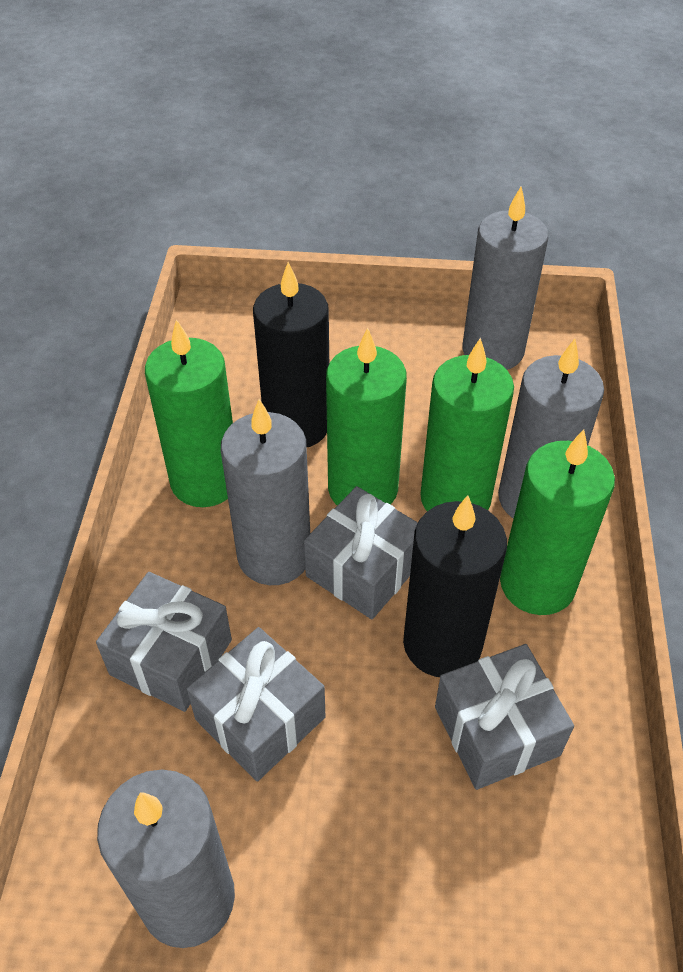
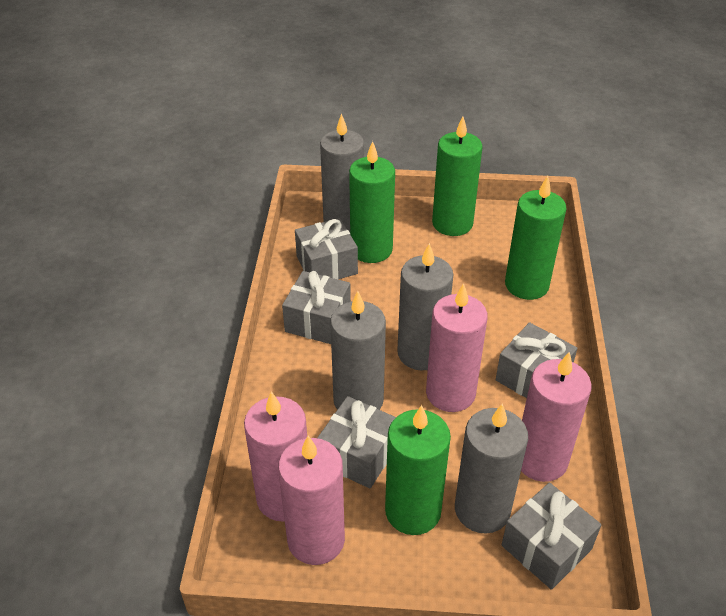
black candle: [253,262,329,447] [403,495,507,677] = 2 -> none = 0
grey gift: [96,572,232,712] [187,627,325,781] [304,486,418,619] [435,644,574,790] = 4 -> [282,271,351,344] [295,218,358,279] [317,396,396,489] [496,322,577,398] [502,483,601,590] = 5
pink candle: none = 0 -> [244,391,307,522] [278,436,345,565] [426,283,488,412] [521,352,592,482] = 4

